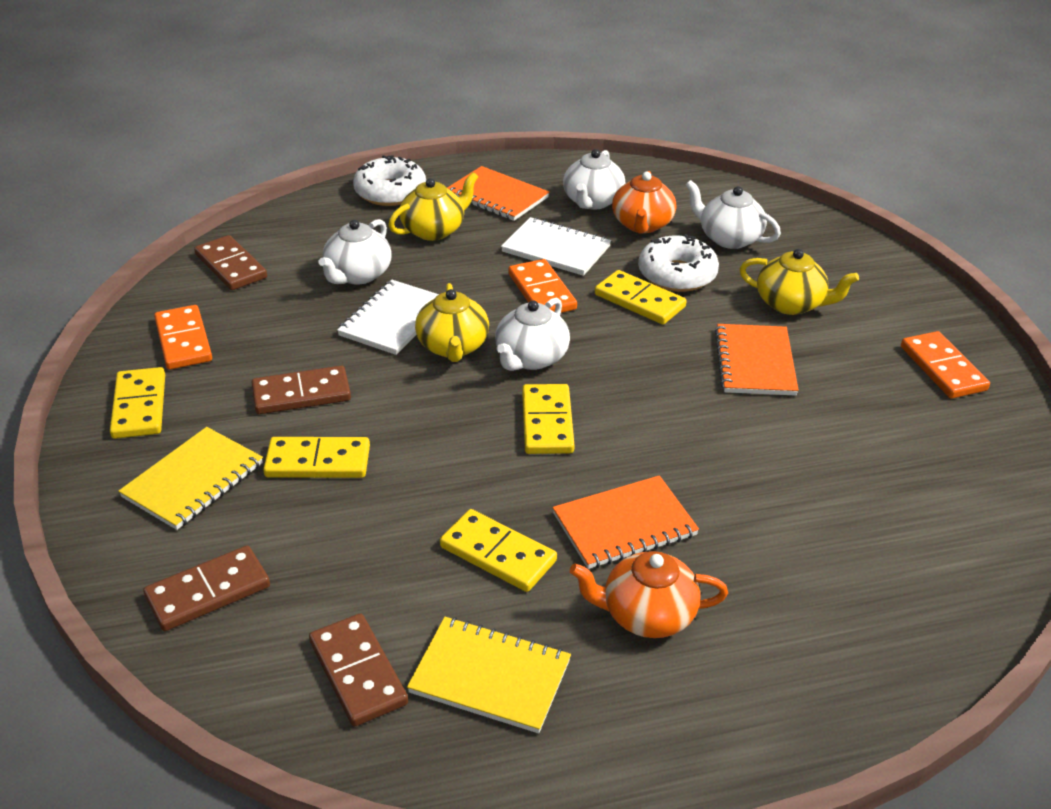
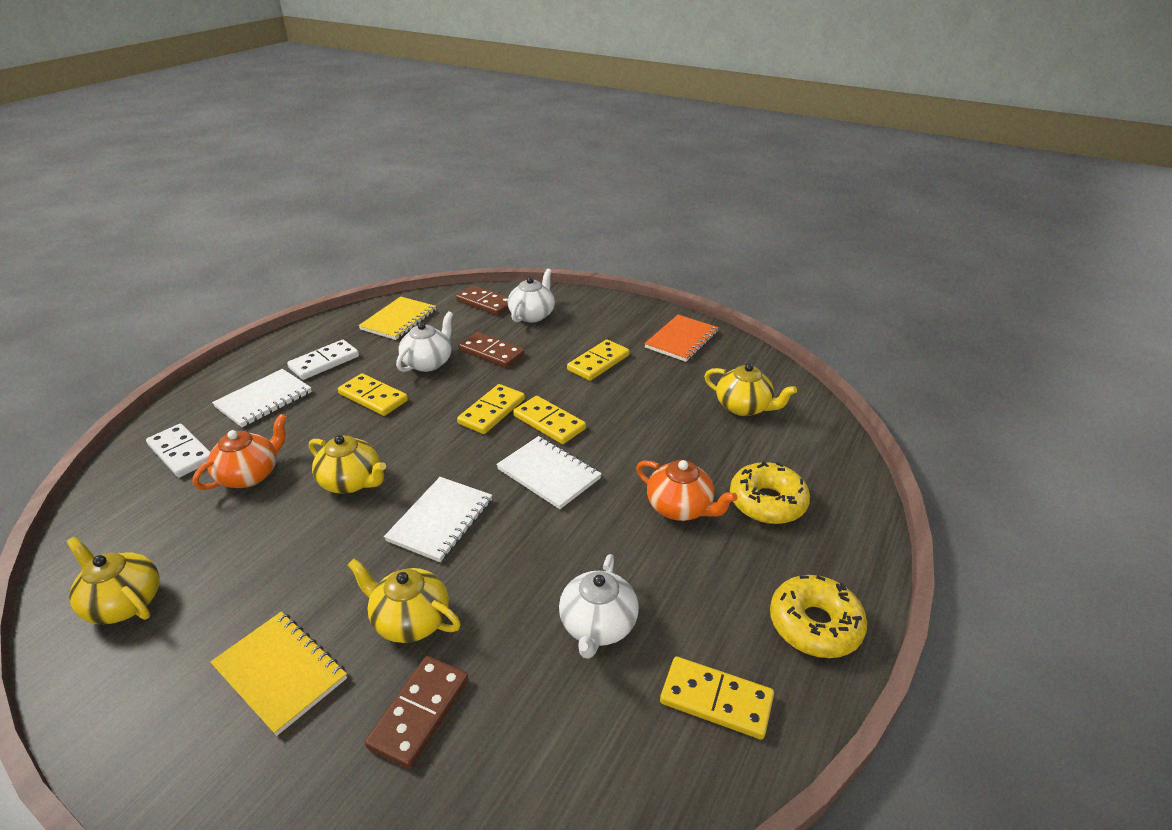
brown domino: [143,546,270,631] [194,235,267,290] [251,366,351,414] [309,613,408,727] = 4 -> [365,656,469,769] [456,285,509,316] [459,332,525,368] = 3
orange domino: [154,305,212,370] [508,259,577,313] [901,331,990,399] = 3 -> none = 0
orange notebook: [447,166,549,221] [552,475,699,569] [715,324,799,396] = 3 -> [644,315,719,362] = 1
white domino: none = 0 -> [146,424,210,477] [287,340,359,380] = 2
white donut: [353,155,426,206] [638,234,719,292] = 2 -> none = 0
white notebook: [337,280,439,355] [501,217,611,276] = 2 -> [212,369,312,427] [384,477,492,562] [496,436,602,509] = 3
white teapot: [319,219,392,285] [495,298,570,371] [563,149,625,210] [686,180,781,249] = 4 -> [396,312,453,372] [508,269,555,323] [559,554,639,659] = 3
yellow donut: none = 0 -> [730,462,810,524] [770,575,867,658] = 2
yellow teapot: [388,172,478,241] [415,283,489,362] [739,249,859,315] = 3 -> [67,536,160,624] [309,435,386,493] [348,558,461,643] [704,363,797,416] = 4

